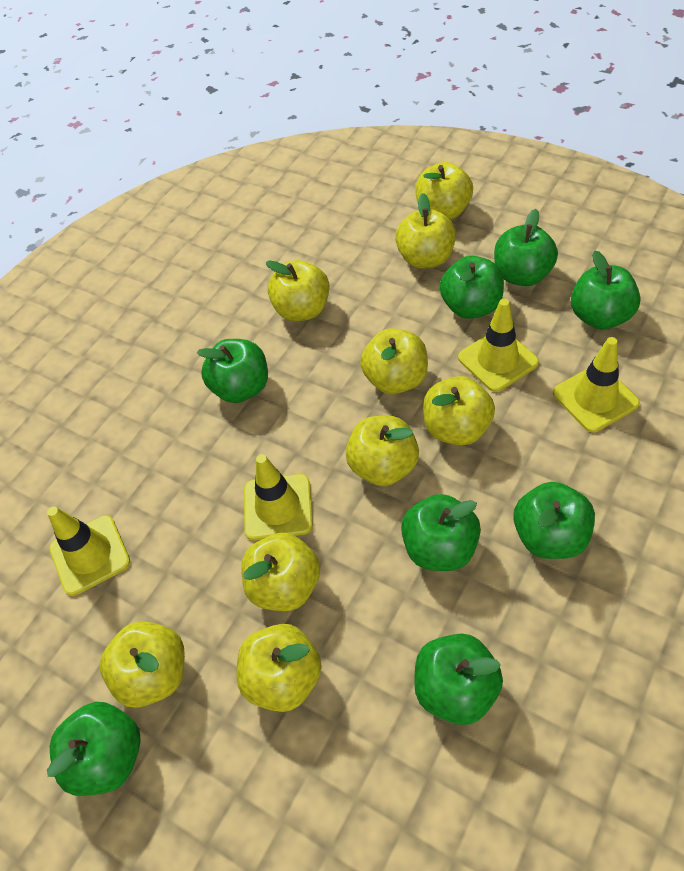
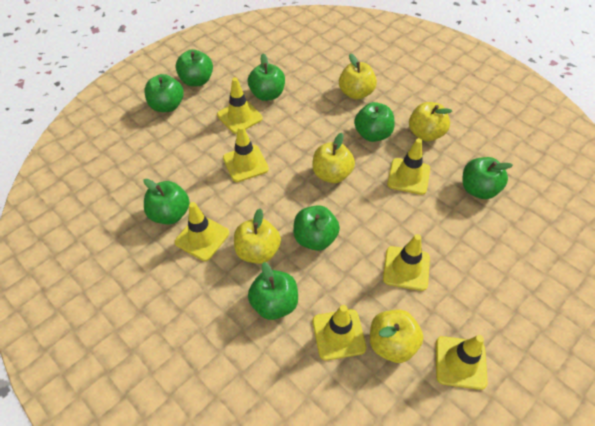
yellow apple: [100,621,185,708] [237,624,322,712] [241,533,320,611] [266,260,330,321] [346,415,419,486] [360,328,428,394] [395,193,456,269] [415,162,473,220] [423,376,495,445] = 9 -> [234,208,281,264] [312,133,355,183] [339,54,377,100] [370,310,423,363] [409,102,452,141] = 5
yellow traffic cone: [47,506,130,596] [244,454,313,540] [458,299,539,392] [553,337,640,432] = 4 -> [175,202,229,261] [217,77,263,134] [223,125,269,182] [313,305,366,361] [383,234,430,291] [387,138,430,195] [436,335,488,390] = 7

